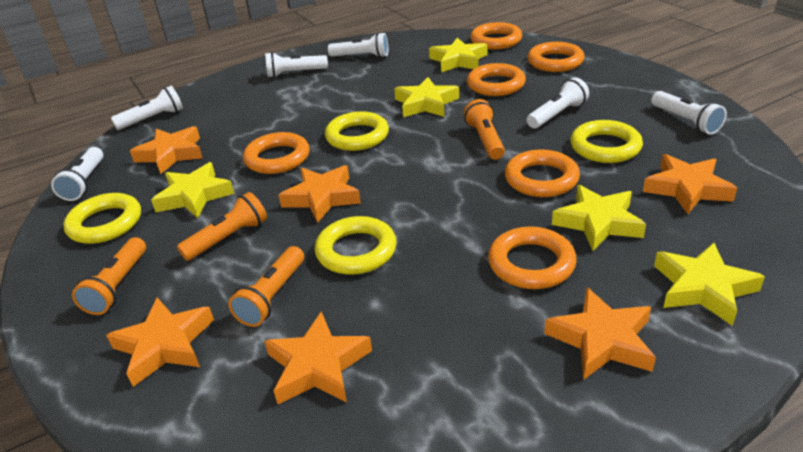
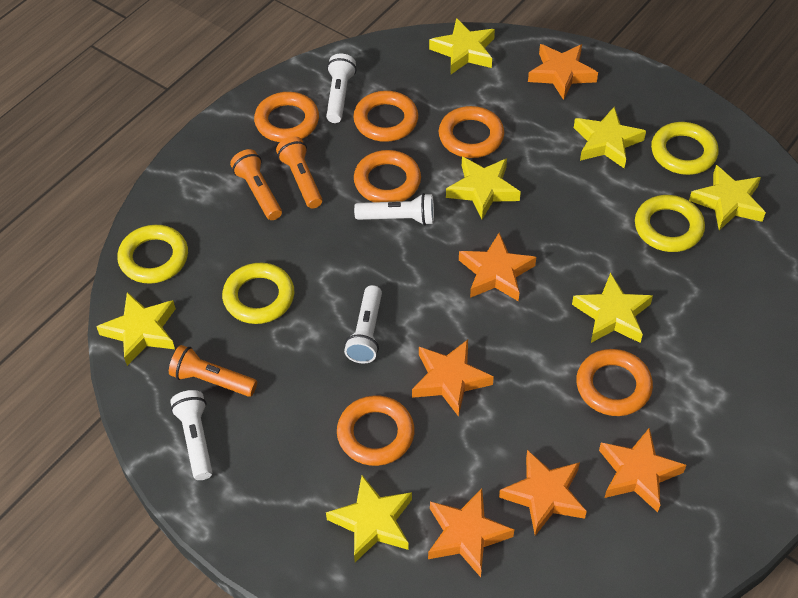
orange flashlight: [72,237,146,315] [177,192,267,261] [228,246,304,327] [464,99,505,160] = 4 -> [169,345,257,397] [230,149,282,220] [276,136,322,209] = 3
white flashlight: [51,147,104,201] [111,86,183,130] [265,52,328,78] [328,33,388,58] [527,77,589,128] [651,91,727,135] = 6 -> [170,390,212,480] [326,54,356,123] [344,285,382,363] [354,193,434,225] = 4
yellow star: [151,162,234,218] [394,77,459,117] [429,38,487,72] [552,185,646,251] [654,243,765,326] = 5 -> [96,292,176,366] [326,475,412,562] [429,18,495,74] [446,157,521,219] [572,273,653,343] [574,107,646,168] [689,165,766,231] = 7

